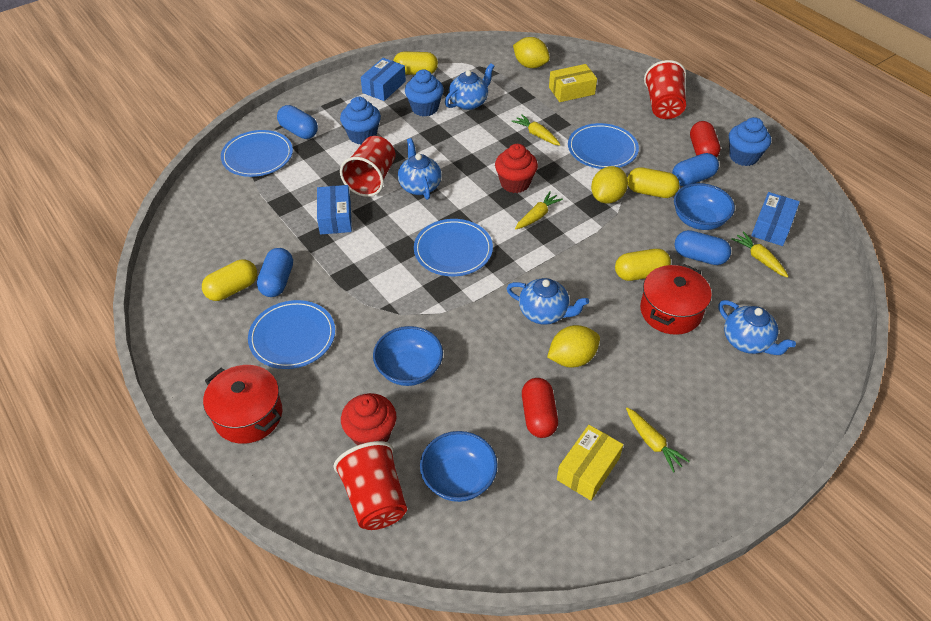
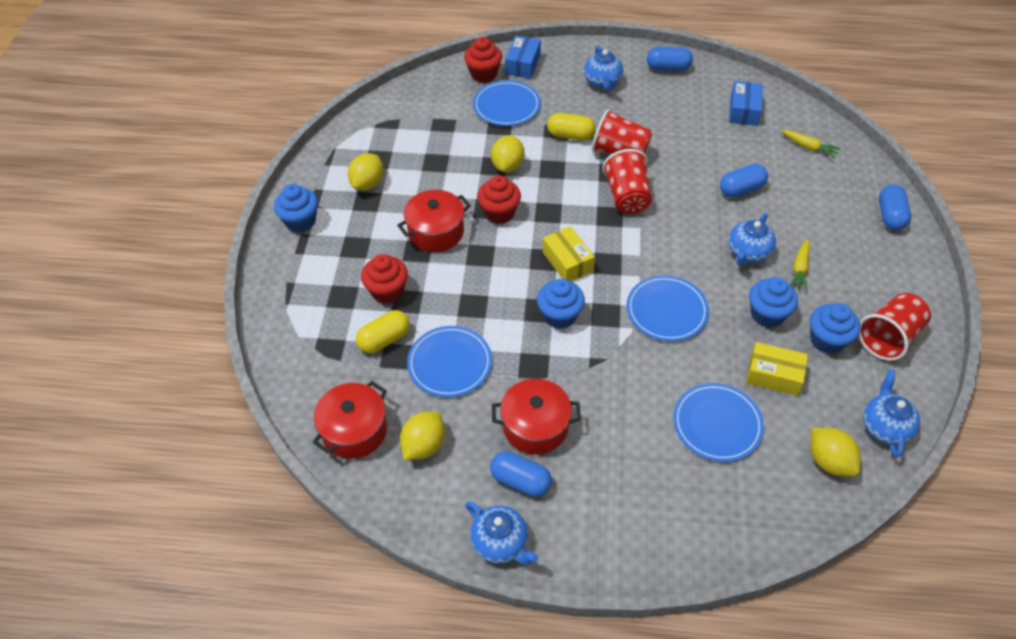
blue bowl: [373,326,443,386] [420,431,498,502] [674,183,735,230] = 3 -> none = 0
blue box: [317,185,352,235] [361,58,406,101] [751,192,800,246] = 3 -> [505,36,541,79] [729,81,763,126] = 2
blue cupcake: [340,97,381,144] [405,69,444,117] [729,117,771,166] = 3 -> [274,184,318,232] [537,279,585,329] [749,277,798,328] [810,303,860,354] = 4
red capsule: [522,378,558,438] [690,121,720,158] = 2 -> none = 0
red cupcake: [341,393,397,445] [495,144,538,193] = 2 -> [361,254,408,304] [464,37,502,83] [477,175,521,224] = 3
red pot: [203,365,282,444] [640,264,712,335] = 2 -> [312,381,387,459] [397,190,471,252] [492,379,581,454] = 3
yellow capsule: [202,259,257,301] [394,51,438,75] [615,249,671,281] [627,167,680,198] = 4 -> [356,310,410,353] [547,113,596,141] = 2
yellow carrot: [512,114,560,146] [515,191,563,230] [626,407,690,473] [731,232,789,278] = 4 -> [781,130,841,159] [790,239,810,291] = 2
yellow lemon: [513,37,550,68] [547,325,600,367] [591,166,628,203] = 3 -> [348,153,384,190] [400,411,445,460] [491,135,525,172] [811,428,861,476] = 4

